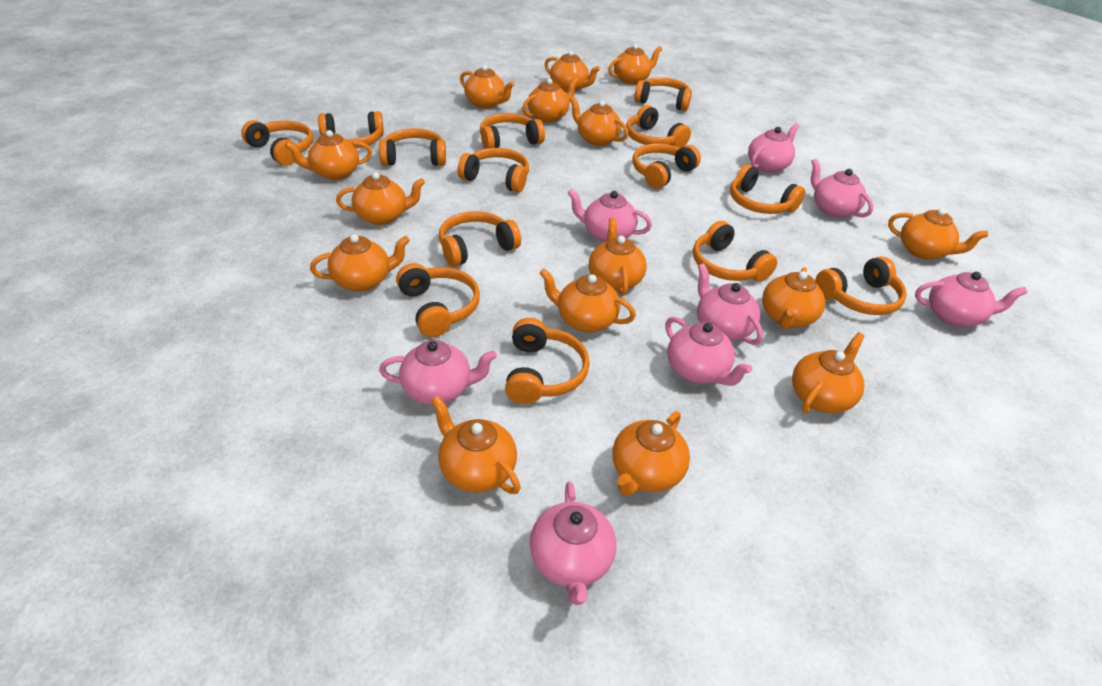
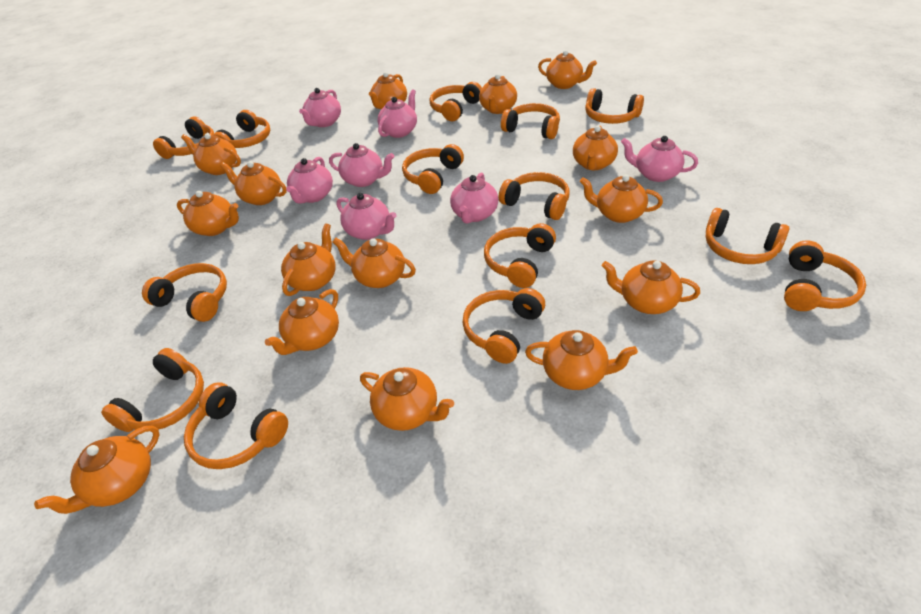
pink teapot: [379,340,497,405] [530,481,616,605] [568,189,652,242] [665,317,752,386] [697,263,763,345] [748,123,799,173] [811,159,874,218] [915,272,1027,327] = 8 -> [286,157,333,204] [299,88,341,127] [329,143,395,187] [337,193,397,240] [377,89,417,138] [450,173,498,224] [621,136,698,182] = 7

